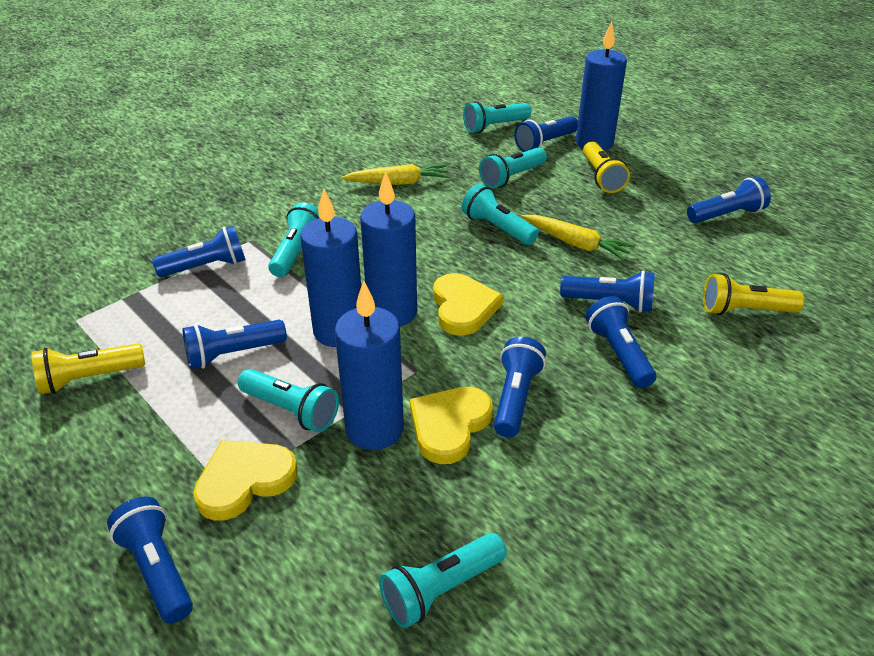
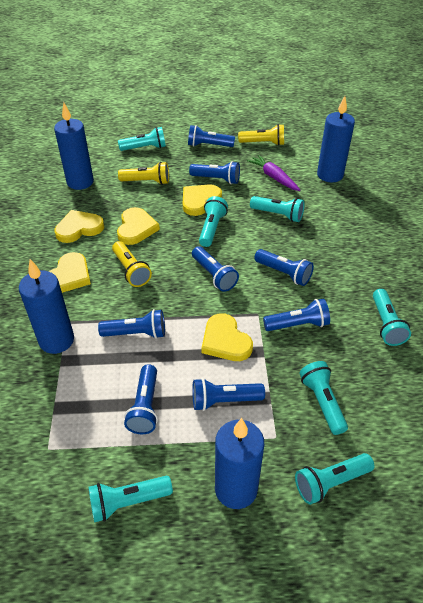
purple carrot: none = 0 -> [247,155,301,191] = 1
turquoise flashlight: [238,369,339,432] [268,202,319,277] [379,533,507,628] [462,184,539,245] [463,101,531,133] [479,147,547,189] = 6 -> [88,476,173,523] [118,127,166,151] [199,196,228,247] [250,196,305,222] [295,453,375,505] [299,361,348,435] [373,289,411,346] = 7
yellow carrot: [341,164,450,185] [522,215,635,261] = 2 -> none = 0
yellow heart: [193,440,298,521] [410,387,493,464] [433,273,503,336] = 3 -> [49,252,91,293] [54,210,104,243] [117,207,160,245] [183,184,222,216] [202,313,253,361] = 5

